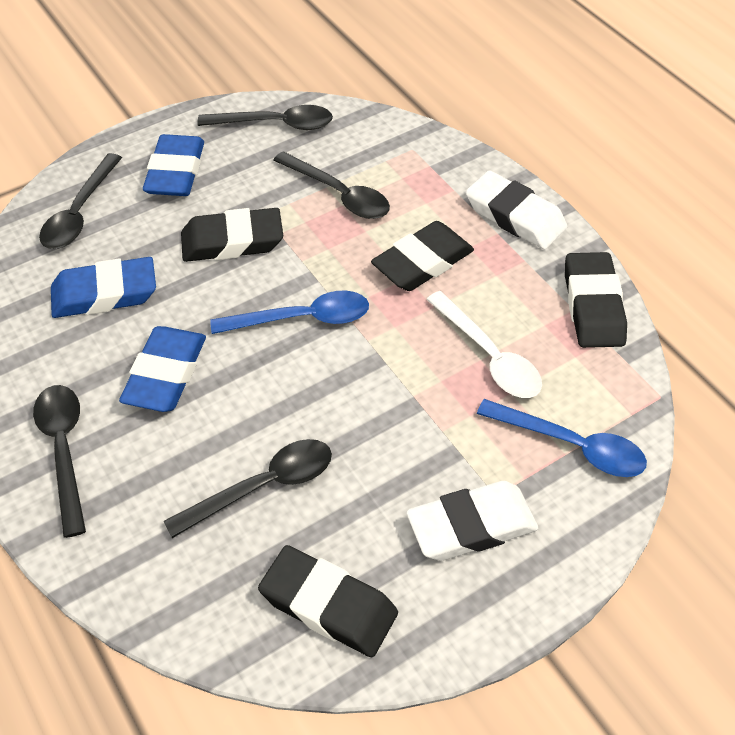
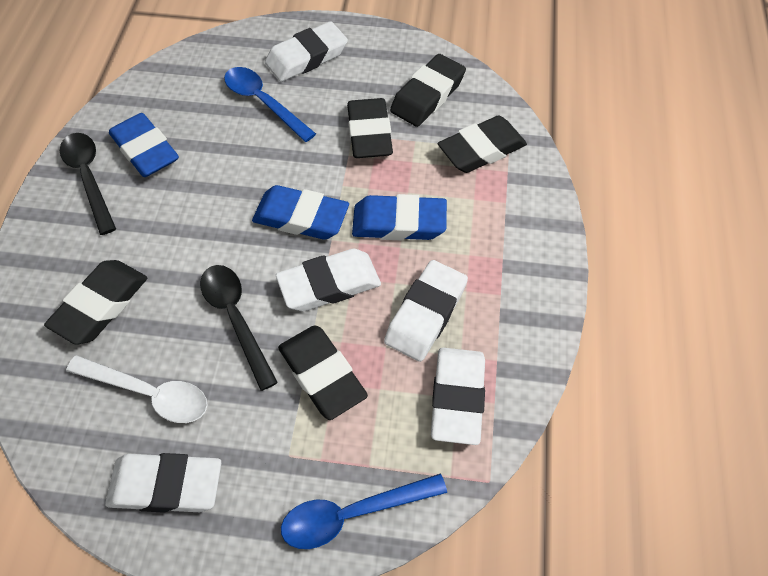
black eraser: [181,208,283,262] [258,545,398,657] [371,221,474,291] [565,252,627,348] = 4 -> [44,260,147,345] [278,325,368,420] [347,98,393,158] [390,54,466,127] [438,115,527,173] = 5
black spoon: [33,385,86,538] [39,153,122,249] [164,439,332,538] [197,105,333,130] [273,151,390,219] = 5 -> [60,133,116,235] [200,265,278,391] = 2
white eraser: [406,481,538,561] [466,170,567,249] = 2 -> [105,453,221,513] [265,21,348,82] [276,249,381,311] [384,260,468,362] [431,348,485,445] = 5

